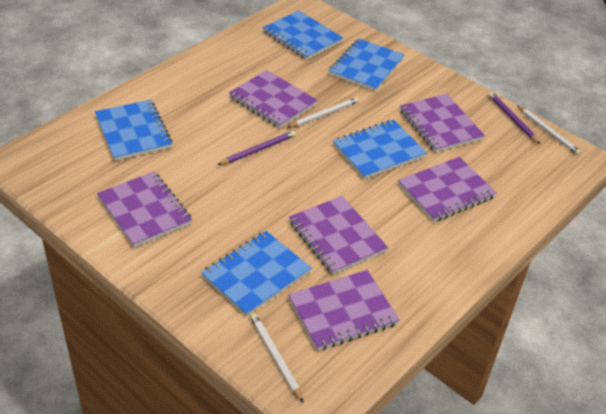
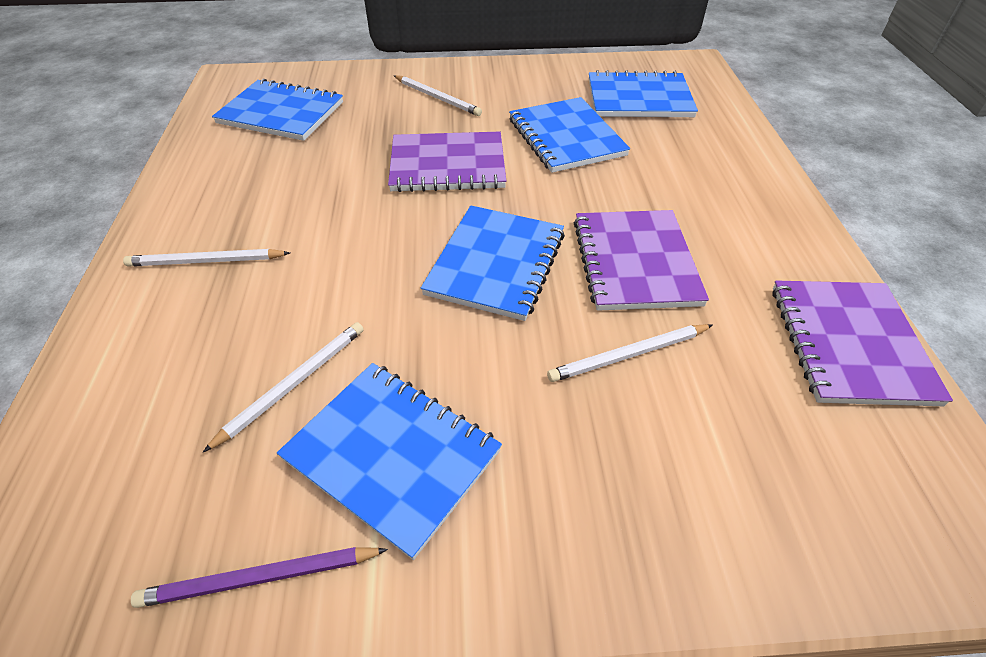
purple notebook: [97,172,192,248] [229,70,318,128] [288,270,400,351] [289,196,388,275] [398,157,497,222] [400,94,485,152] = 6 -> [388,132,506,192] [574,210,709,311] [773,281,953,406] = 3
purple pencil: [218,131,296,165] [488,92,540,144] = 2 -> [131,547,388,608] = 1
white pencil: [250,313,304,403] [287,97,359,128] [517,105,581,155] = 3 -> [123,249,290,266] [203,322,364,452] [394,75,482,116] [547,324,713,382] = 4

